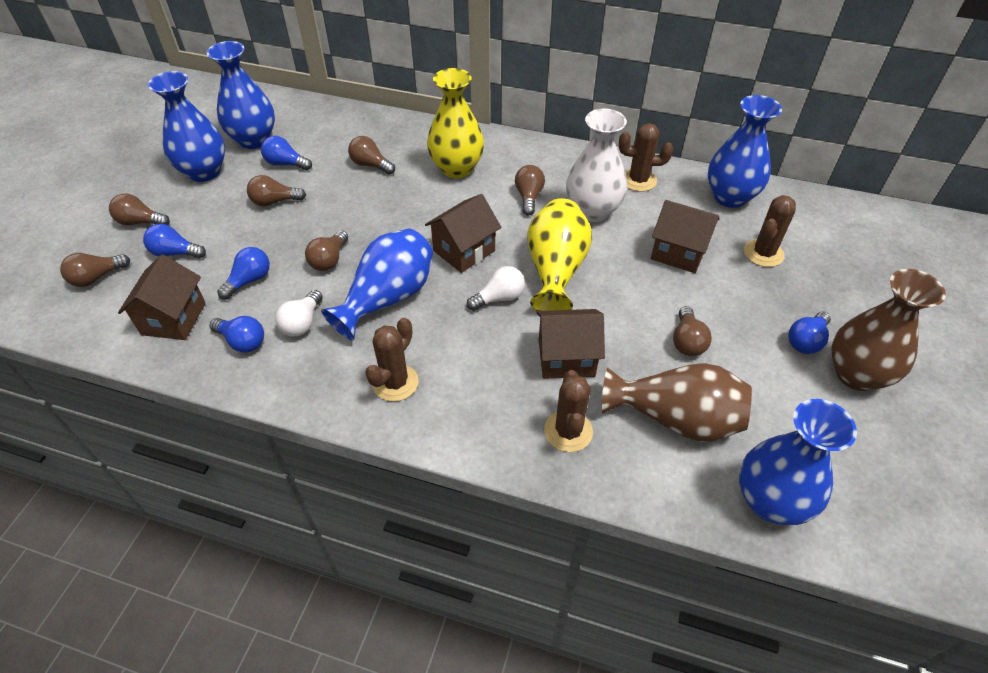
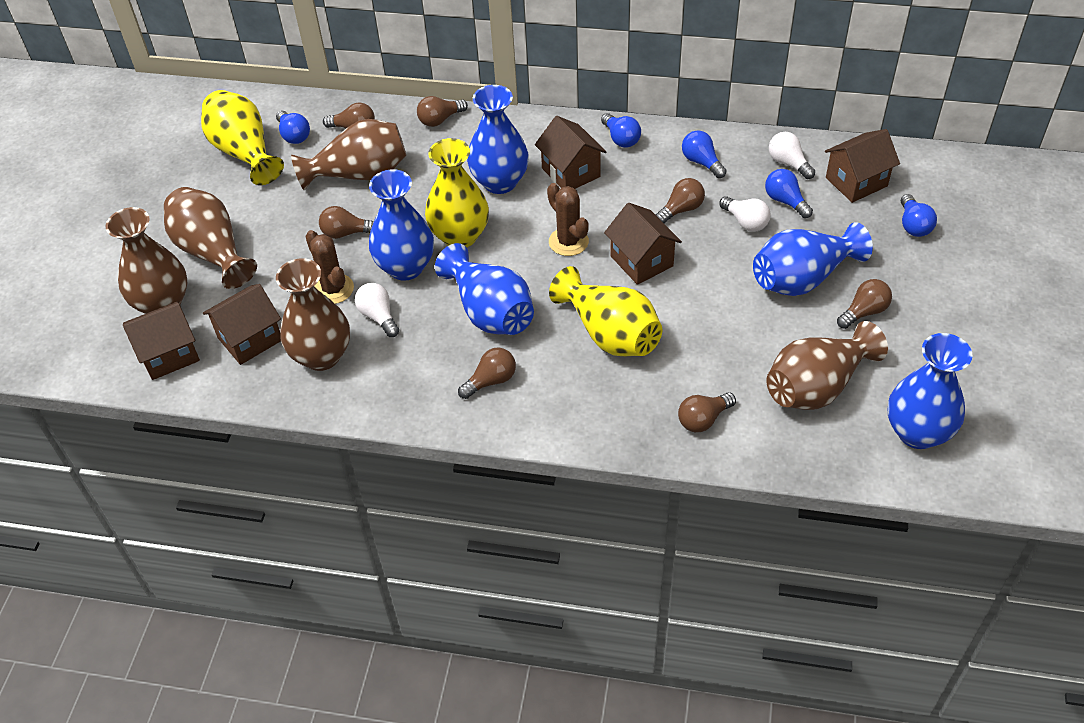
brown cactus: [365,318,419,402] [544,370,593,452] [619,123,673,192] [744,195,796,267] = 4 -> [305,230,354,304] [547,183,589,256] = 2
brown house: [118,255,206,340] [425,194,501,273] [536,309,605,379] [651,200,720,273] = 4 -> [123,302,200,380] [203,284,281,365] [535,116,606,189] [604,203,682,285] [825,129,900,203] = 5
brown vase: [602,363,752,442] [831,269,946,391] = 2 -> [106,207,187,314] [164,187,257,289] [276,258,350,371] [291,119,406,191] [766,321,888,410] = 5
white light bulb: [275,290,323,337] [467,266,525,311] = 2 -> [355,283,399,337] [719,196,770,232] [769,132,815,179] = 3
white vase: [566,108,627,222] = 1 -> none = 0
yellow vase: [427,68,484,179] [527,198,592,311] = 2 -> [201,90,284,185] [425,138,489,247] [549,266,662,356] = 3

